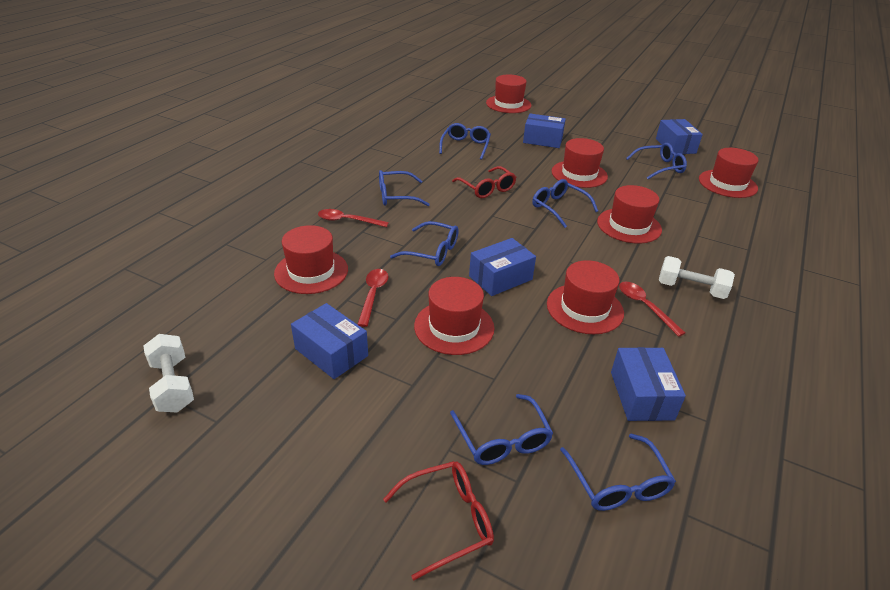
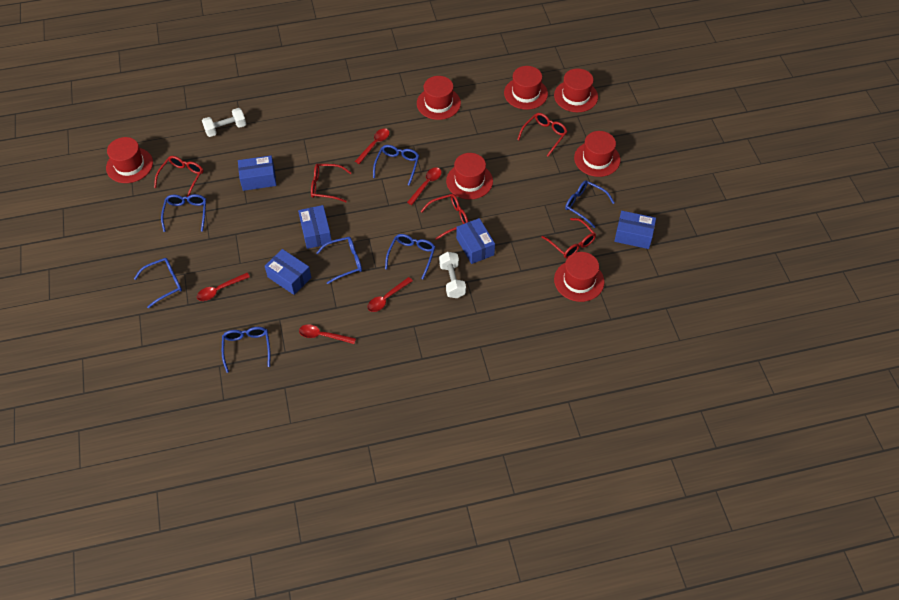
red glasses: [383,461,494,580] [452,166,516,198] = 2 -> [154,156,203,197] [311,164,352,202] [421,194,468,240] [517,113,568,156] [541,218,596,258] = 5
red spoon: [318,209,389,227] [357,269,388,327] [619,282,685,337] = 3 -> [197,273,250,301] [299,324,356,344] [355,128,390,164] [367,277,413,312] [407,168,442,205] = 5

